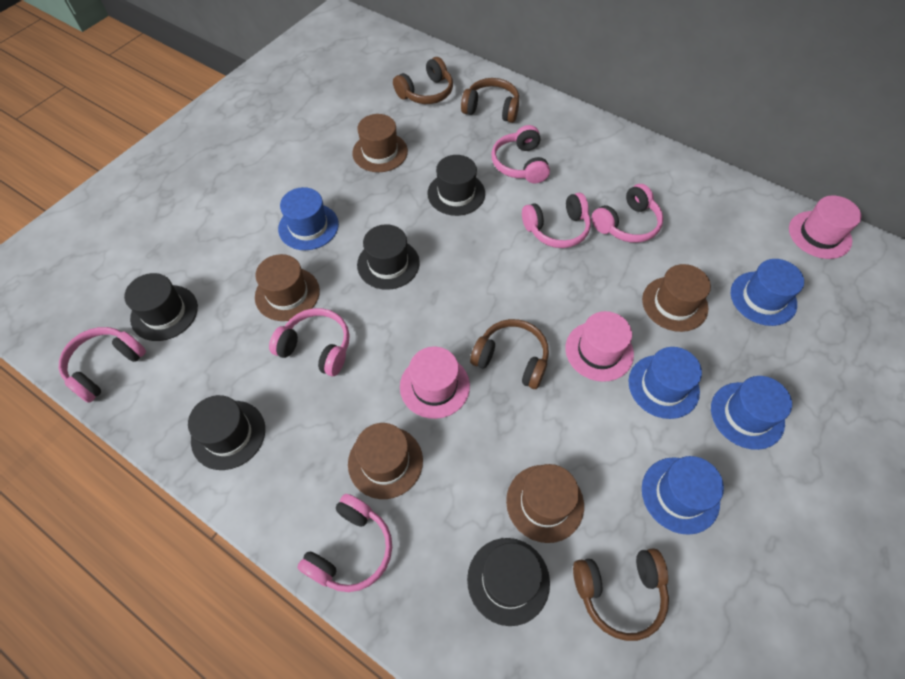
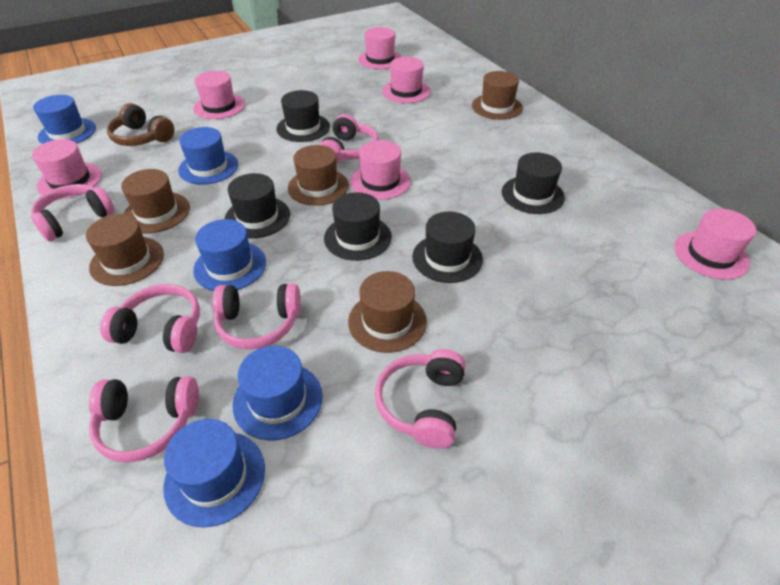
brown headphones: [393,57,453,104] [461,78,519,123] [470,319,549,389] [573,548,669,641] = 4 -> [107,103,174,146] = 1
pink hat: [400,347,470,419] [565,311,634,382] [789,196,862,259] = 3 -> [32,139,102,199] [193,71,245,119] [350,140,411,200] [358,27,402,69] [382,57,431,103] [674,209,756,280] = 6

